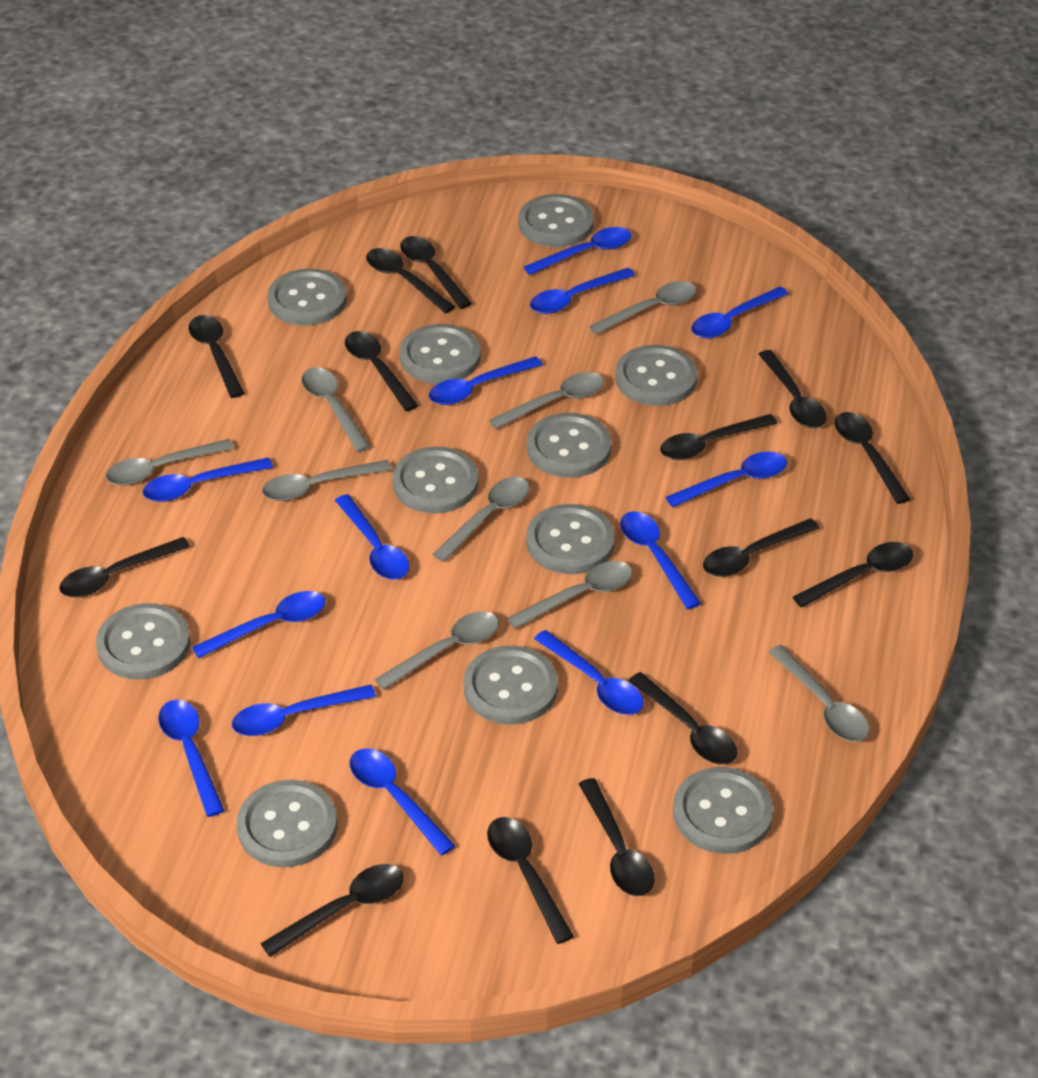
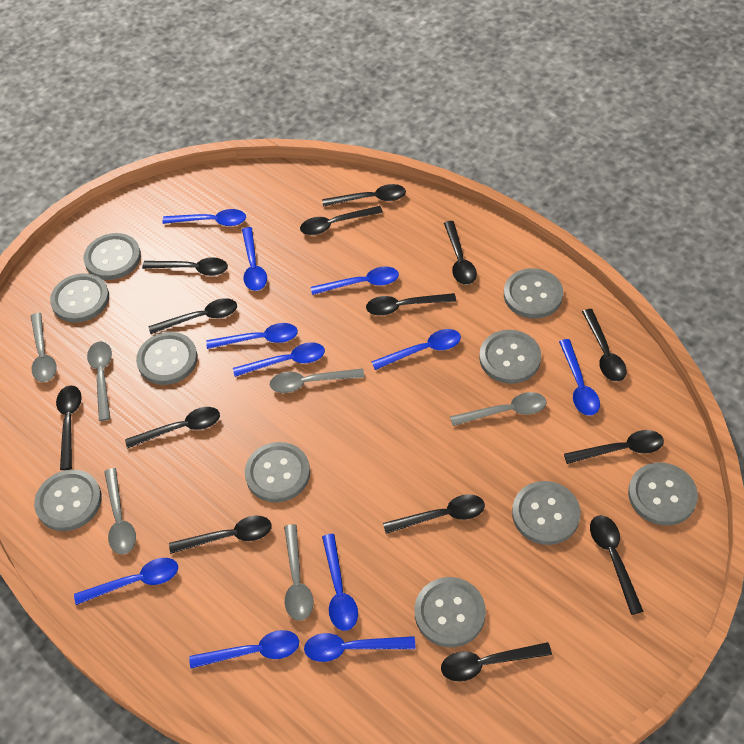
blue spoon: [143,457,273,502] [158,700,225,817] [192,591,325,658] [232,685,376,736] [335,494,409,580] [350,748,455,855] [429,356,543,405] [524,227,631,275] [530,268,635,314] [534,630,644,715] [620,511,701,609] [666,452,787,507] [691,286,789,339] = 13 -> [74,558,178,605] [162,209,246,226] [189,630,299,669] [206,323,298,349] [233,342,325,377] [242,227,267,291] [304,633,416,662] [311,266,399,295] [322,534,358,631] [371,329,461,370] [559,339,600,416] = 11
grey button: [96,603,190,680] [237,780,337,867] [267,269,347,326] [392,447,479,514] [400,324,481,384] [463,645,558,724] [518,194,594,247] [526,504,615,574] [527,413,611,478] [615,345,697,406] [673,767,773,854] = 11 -> [34,470,102,531] [50,273,109,323] [84,233,141,280] [136,332,198,385] [245,442,310,503] [414,577,486,647] [479,330,541,384] [504,268,563,318] [512,481,581,545] [628,462,698,525] = 10
grey spoon: [106,439,234,485] [262,460,392,501] [301,367,371,452] [375,611,499,690] [432,477,529,562] [489,372,604,429] [507,561,632,629] [589,281,697,335] [769,645,869,742] = 9 -> [31,313,57,382] [87,342,112,421] [104,468,136,554] [270,368,365,393] [284,524,313,621] [450,392,546,426] = 6

